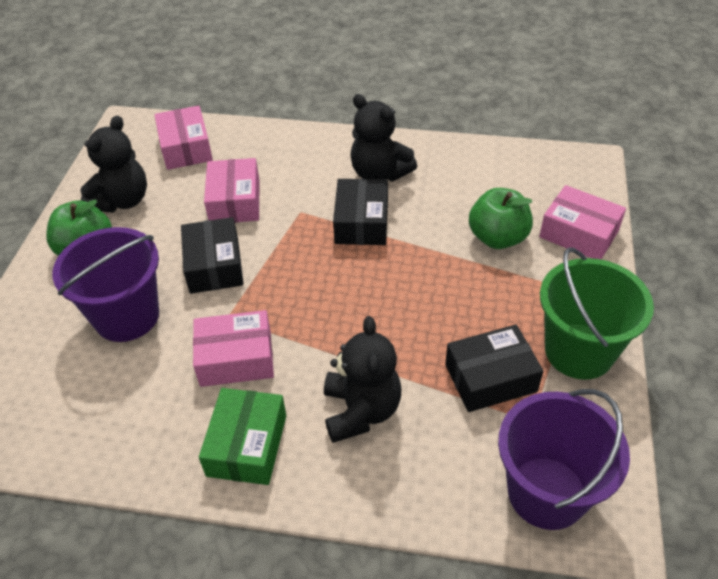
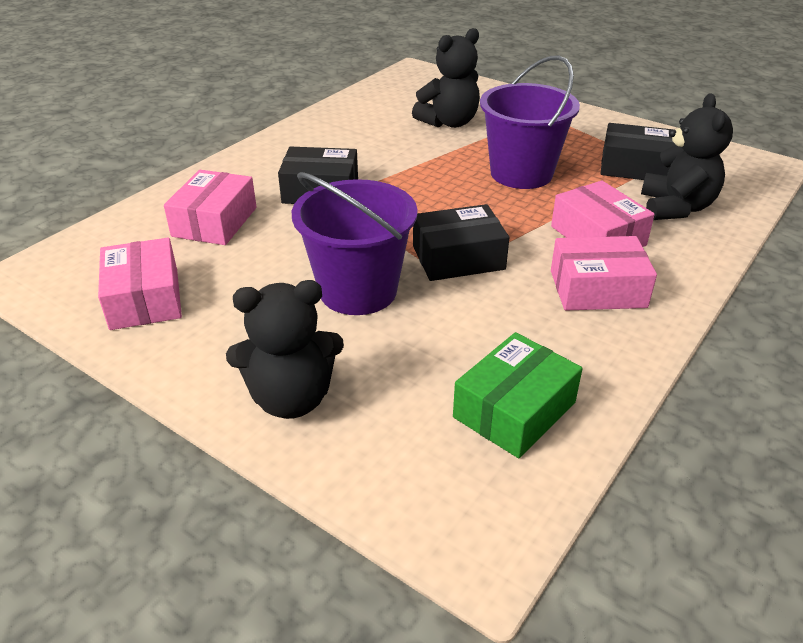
green apple: [46,200,112,256] [469,188,533,249] = 2 -> none = 0
green bucket: [540,247,654,380] = 1 -> none = 0

